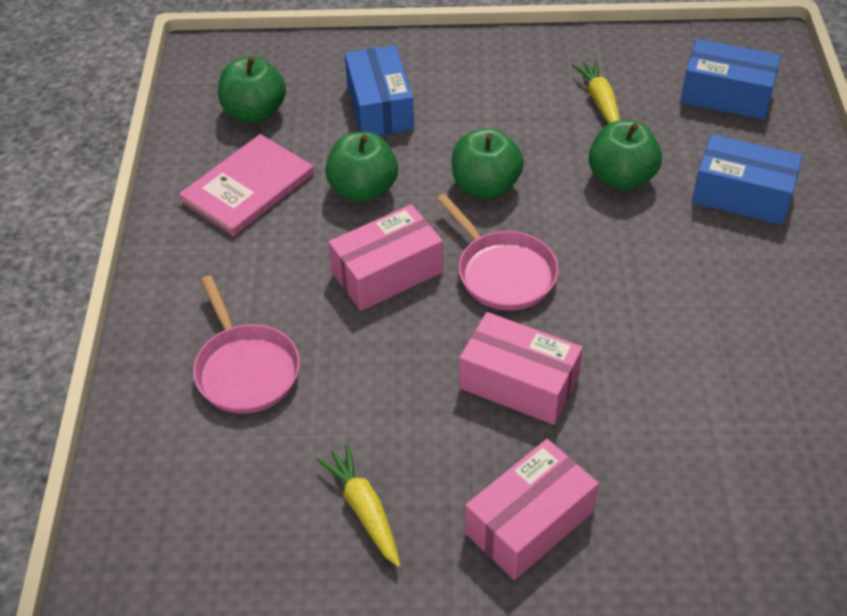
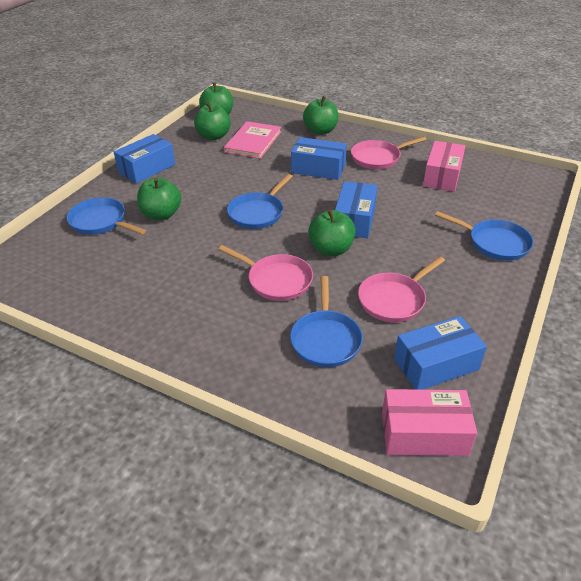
blue box: [345,45,414,135] [680,39,781,120] [692,134,803,225] = 3 -> [114,134,175,184] [291,137,347,180] [335,181,377,238] [394,316,487,390] = 4
blue pan: none = 0 -> [67,197,146,235] [227,174,293,229] [290,276,363,367] [435,211,534,261] = 4
green apple: [218,56,286,123] [325,132,398,202] [452,128,524,199] [589,120,662,191] = 4 -> [137,177,181,220] [194,102,231,140] [199,82,233,115] [303,96,338,135] [308,209,356,256] = 5
pink box: [328,205,443,311] [459,312,583,425] [465,439,599,580] = 3 -> [382,389,477,456] [423,141,465,192] = 2
pink pan: [193,275,300,414] [436,194,559,310] = 2 -> [218,245,313,301] [351,136,427,169] [358,256,445,323] = 3
yellow carrot: [316,444,401,567] [572,60,620,124] = 2 -> none = 0

